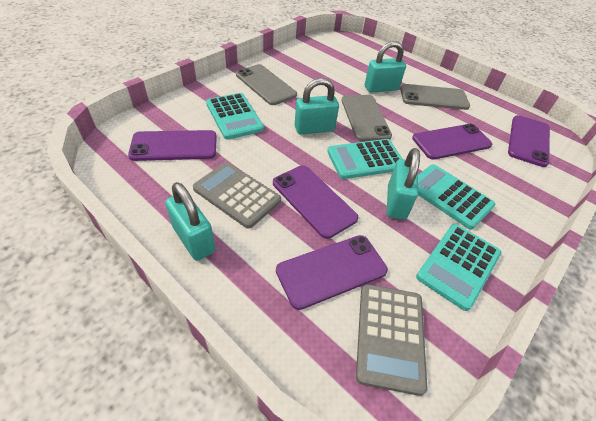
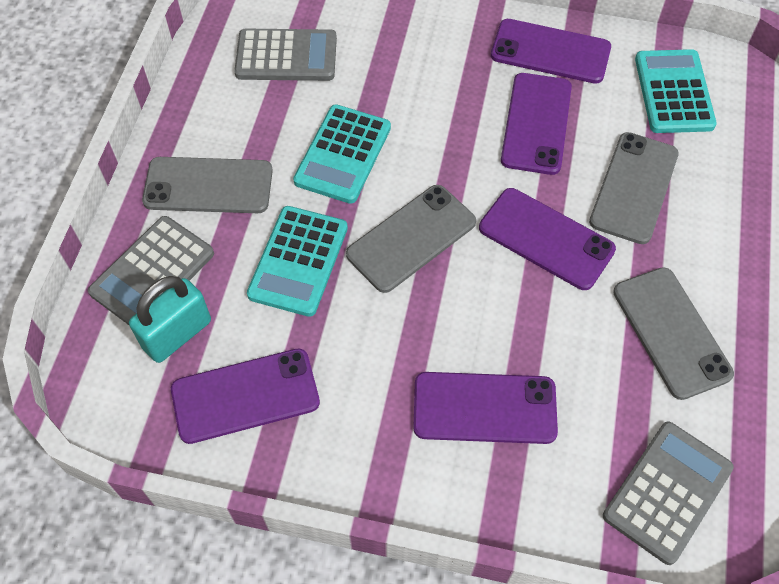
grey calculator: [193,162,281,229] [356,284,427,396] = 2 -> [88,216,214,325] [234,28,337,81] [603,422,734,565] = 3
grey phone: [236,64,297,105] [341,95,392,141] [400,84,470,110] = 3 -> [142,157,273,213] [346,185,476,293] [589,132,679,244] [613,267,734,400] = 4
turquoise calculator: [206,93,264,140] [327,139,402,179] [416,224,501,311] [418,164,495,230] = 4 -> [247,206,348,317] [293,104,391,204] [635,49,717,133] = 3
turquoise padlock: [165,182,215,261] [295,78,339,135] [365,41,406,93] [387,148,420,220] = 4 -> [129,276,211,363] = 1

